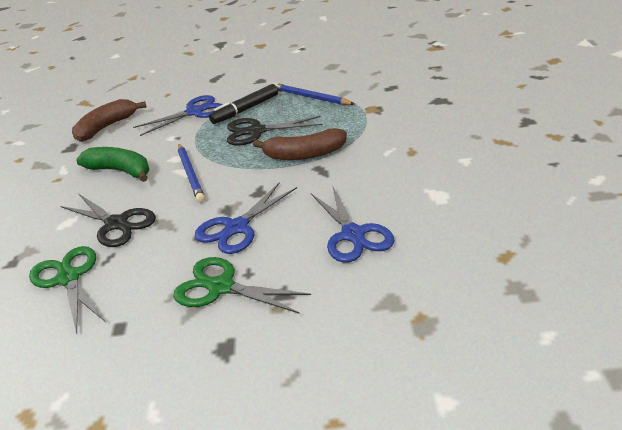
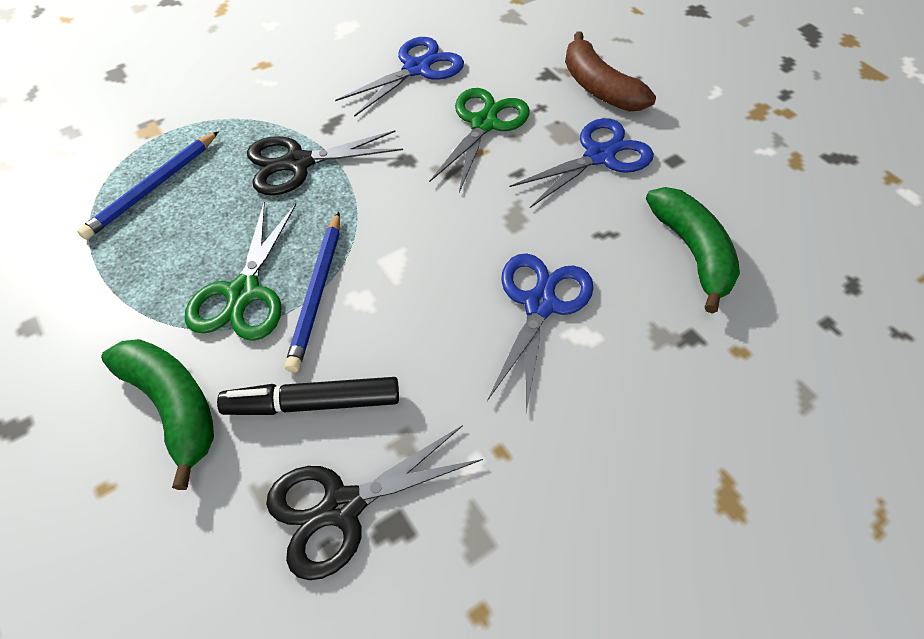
brown banana: [72,99,146,142] [253,128,347,160] = 2 -> [565,31,656,111] = 1
green banana: [76,147,149,182] = 1 -> [101,339,214,490] [646,187,740,314] = 2

